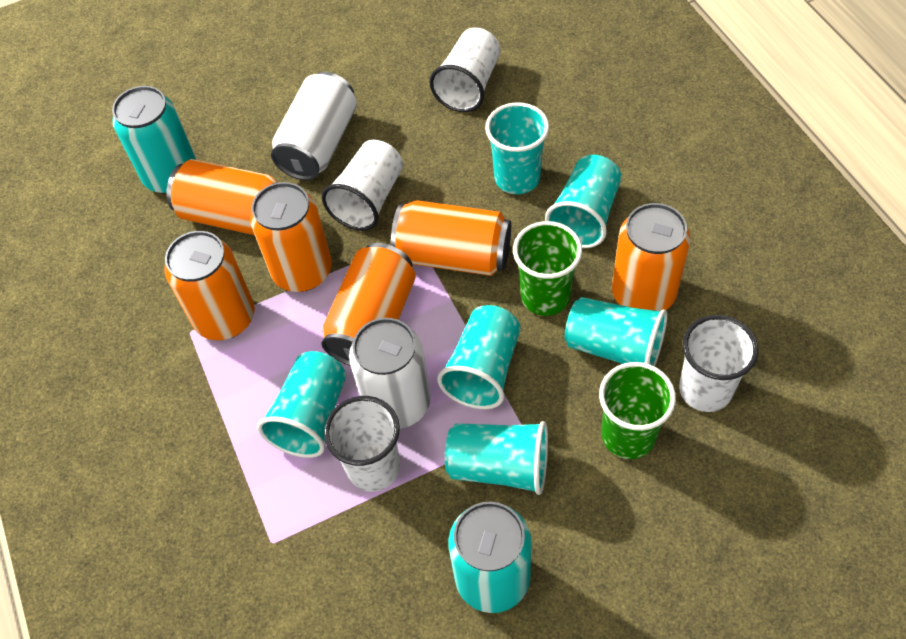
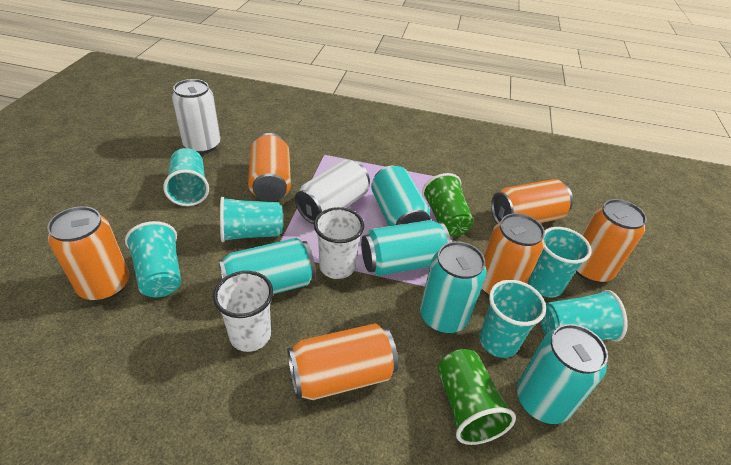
turquoise can: [112,86,197,194] [448,502,532,613] = 2 -> [219,238,316,294] [361,220,451,276] [371,166,431,226] [420,241,487,333] [517,324,608,424] = 5
white cup: [322,140,403,231] [324,396,400,492] [430,28,501,112] [679,315,758,412] = 4 -> [213,271,273,352] [314,207,364,279] = 2

